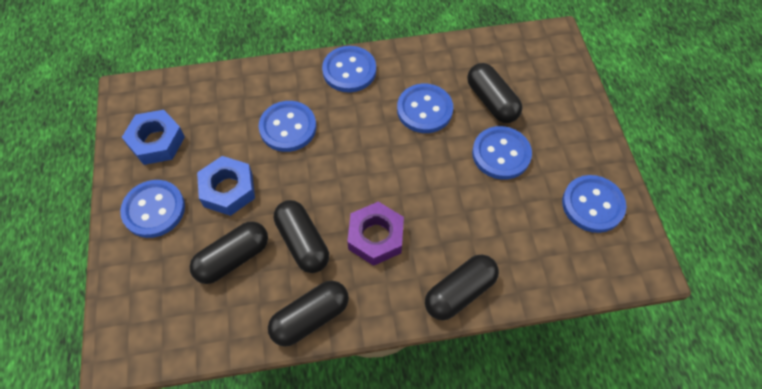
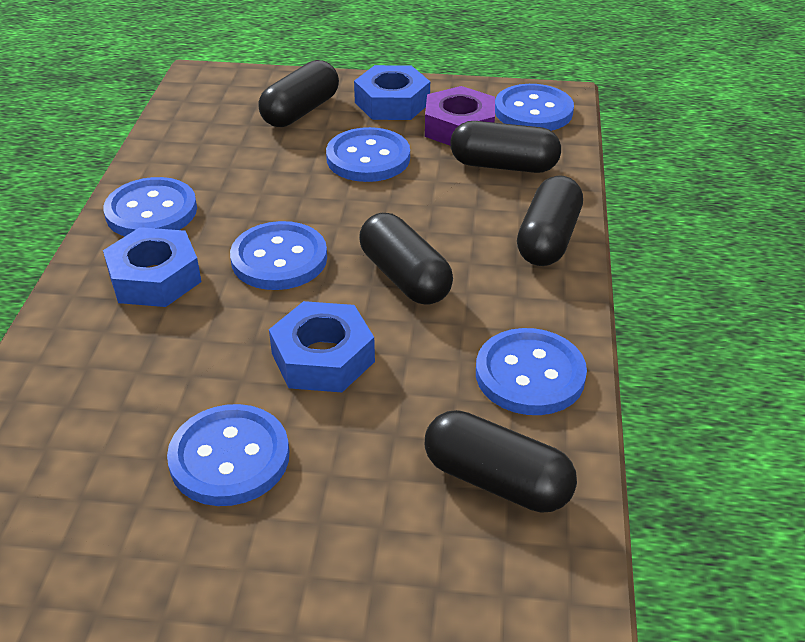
blue nut: [122,110,185,165] [197,156,255,216] = 2 -> [103,227,201,307] [269,301,375,392] [354,65,430,120] = 3

